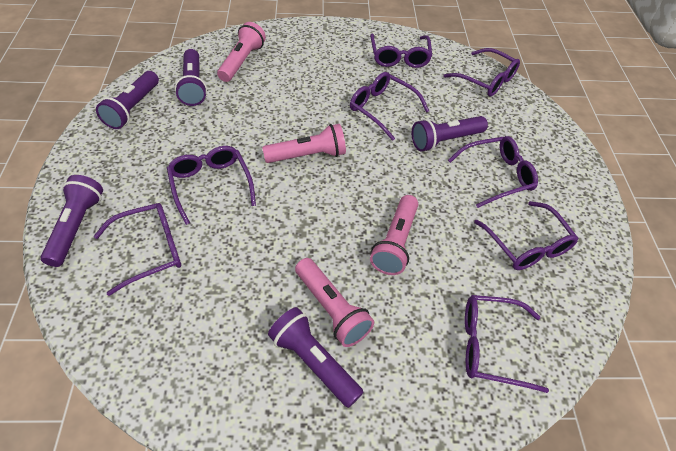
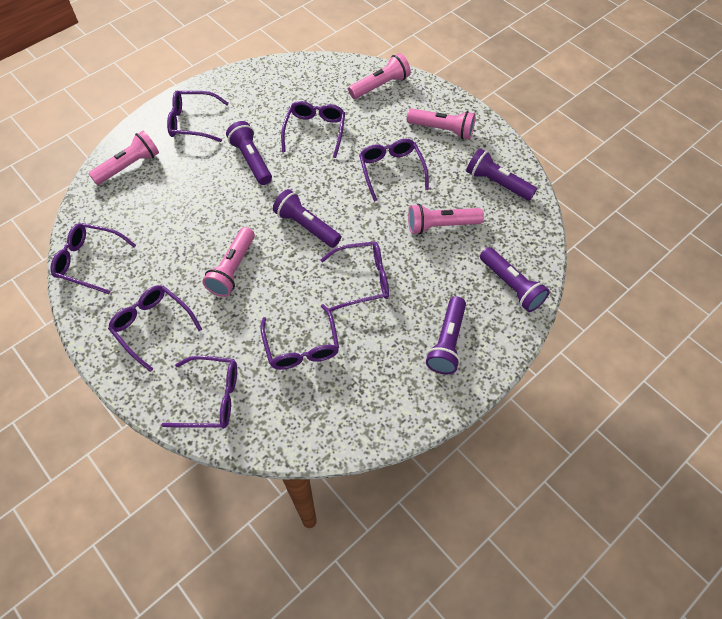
pink flashlight: [217,22,266,82] [262,124,346,163] [295,258,374,347] [370,195,418,275] = 4 -> [88,131,159,185] [202,227,255,297] [348,53,411,99] [407,108,476,140] [408,204,484,235] = 5

